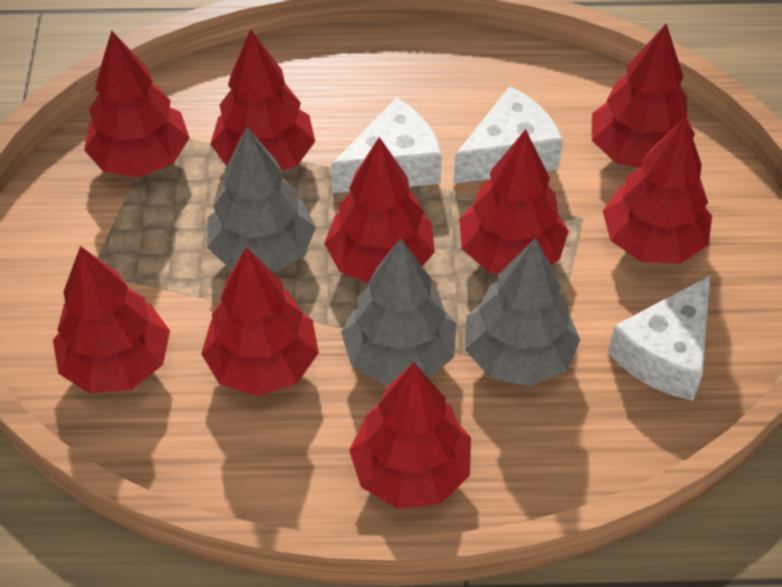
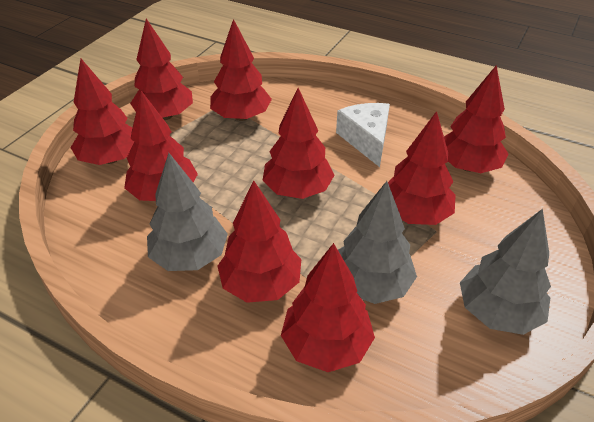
white cheese: [331,97,442,193] [453,86,563,184] [608,275,710,400] = 3 -> [336,103,390,167] = 1

